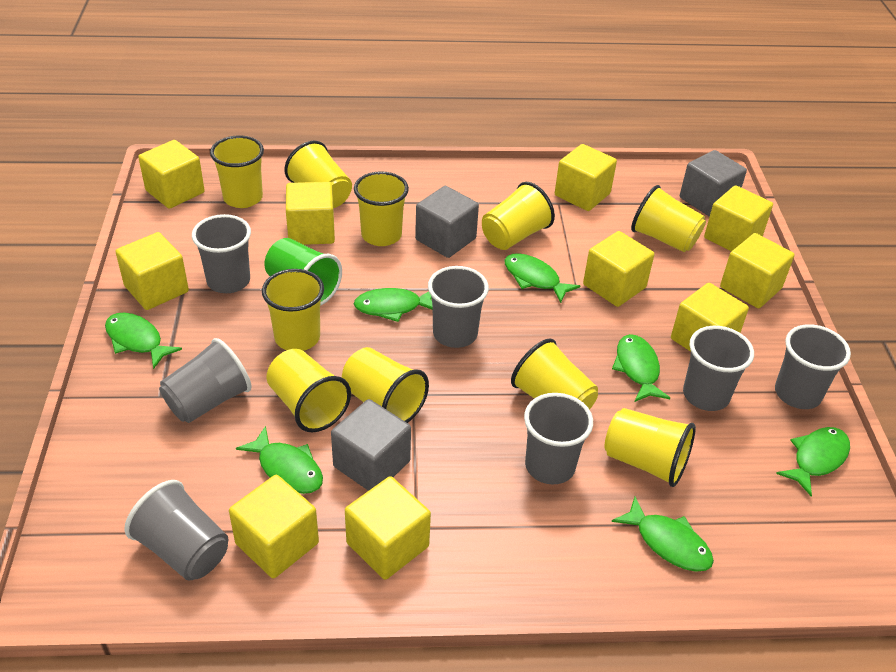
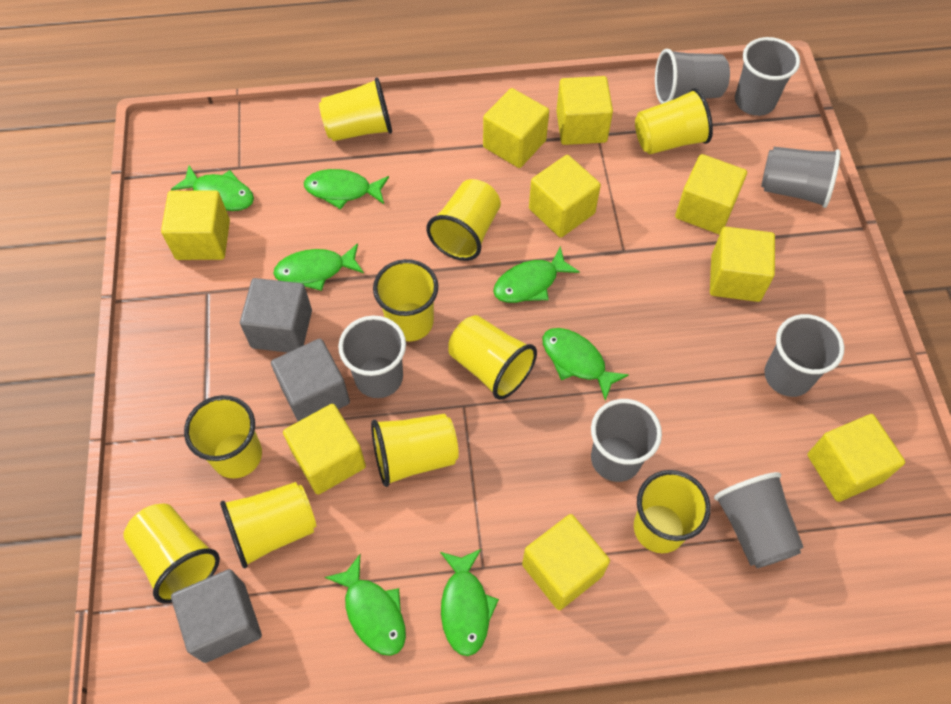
green cup: [264,238,342,306] = 1 -> none = 0
yellow cube: [115,232,189,310] [138,140,205,209] [229,475,319,578] [286,182,335,245] [345,476,431,580] [555,144,617,211] [583,231,654,307] [671,283,749,352] [704,185,773,251] [720,233,795,308] = 10 -> [161,190,230,260] [283,404,366,495] [483,88,549,168] [522,514,610,610] [529,155,601,238] [556,76,613,145] [675,154,747,234] [710,227,775,302] [807,414,905,502] = 9

